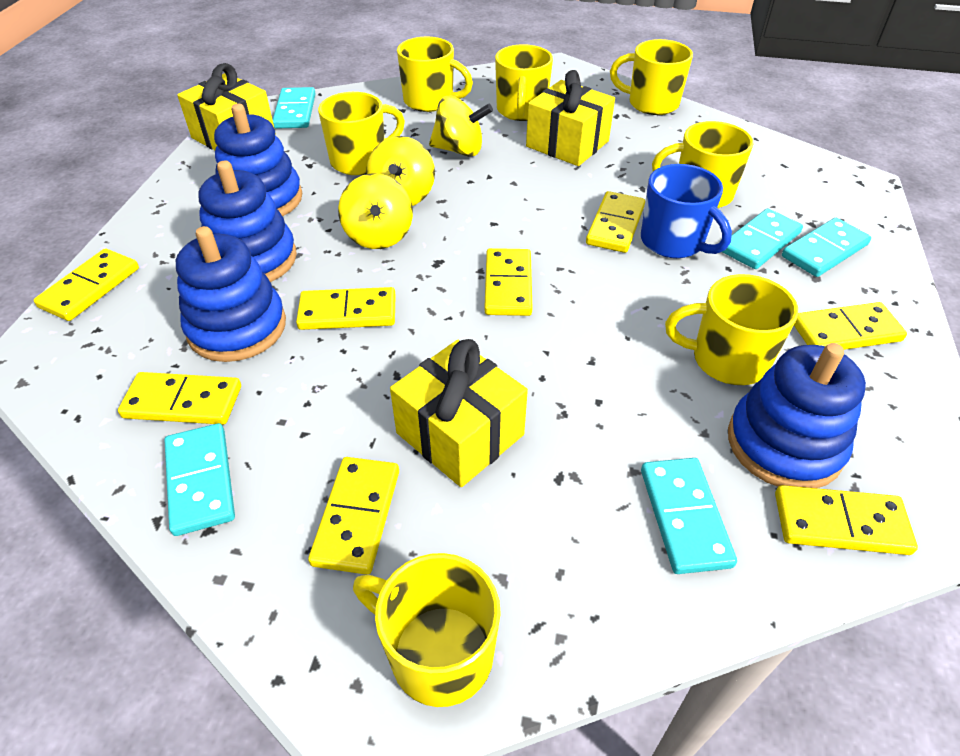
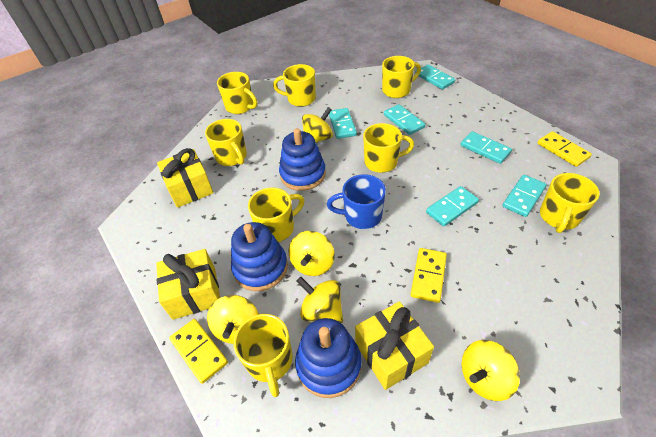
blue stacking toy: [176,226,286,362] [198,160,297,282] [214,104,302,216] [728,343,866,488] = 4 -> [231,222,288,291] [279,128,326,191] [295,318,362,398] = 3
turquoise domino: [164,423,235,536] [273,87,316,129] [641,458,737,574] [722,208,803,269] [782,218,871,277] = 5 -> [329,108,357,139] [384,104,425,135] [416,65,455,89] [426,186,479,226] [460,131,512,164] [502,175,547,217] = 6
yellow domino: [34,249,139,321] [118,372,241,425] [296,287,396,330] [308,457,399,575] [484,248,532,316] [586,191,645,253] [775,485,918,555] [794,302,907,350] = 8 -> [169,319,228,384] [410,248,447,303] [538,131,592,167] = 3
yellow mug: [318,92,405,175] [353,553,501,707] [397,37,473,112] [495,44,553,121] [610,39,693,115] [652,121,754,208] [665,274,798,385] = 7 -> [205,119,247,166] [217,72,257,114] [233,314,293,397] [248,187,304,242] [273,64,316,107] [363,123,414,173] [382,56,421,98] [540,173,600,233] = 8
yellow spinning top: [338,173,413,249] [366,136,435,206] [429,96,493,157] = 3 -> [207,295,259,344] [289,231,335,276] [296,277,343,323] [302,107,333,142] [462,340,520,401] = 5

